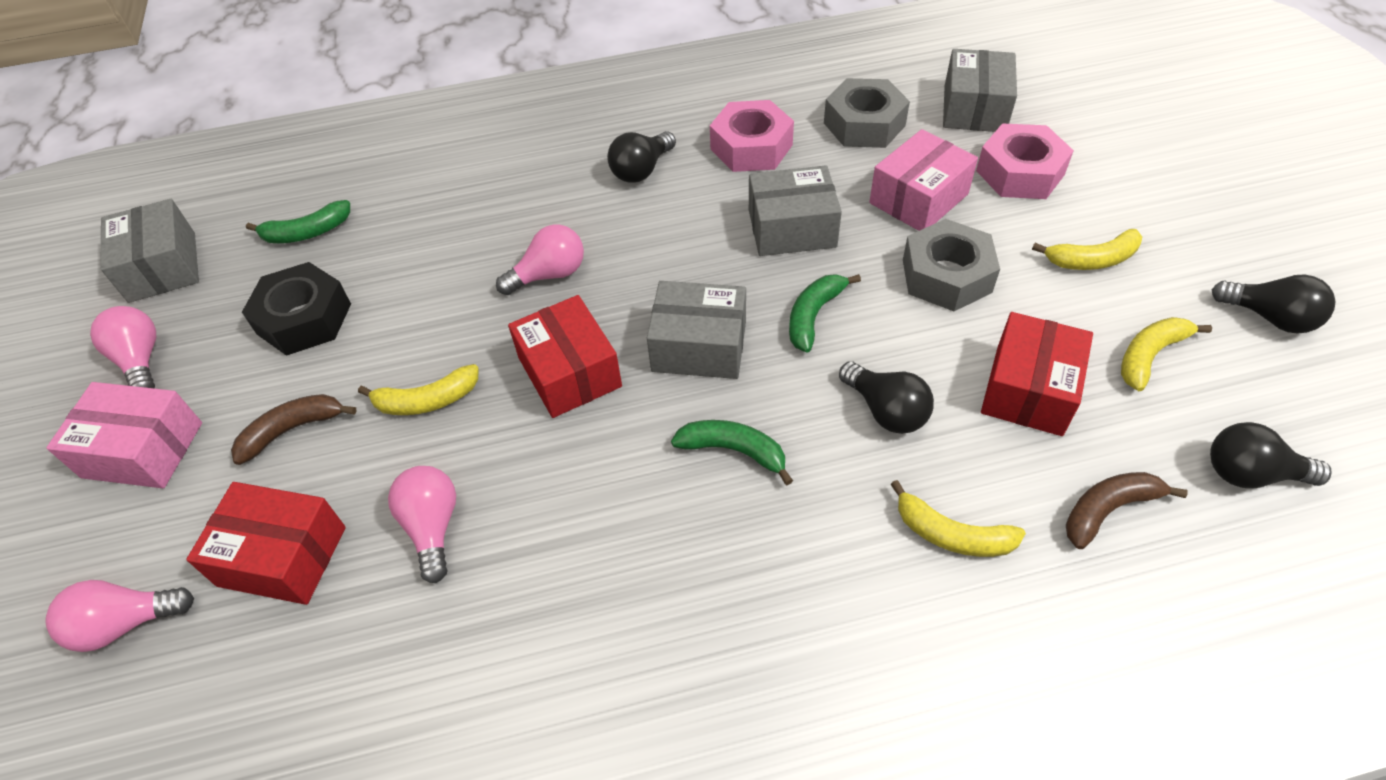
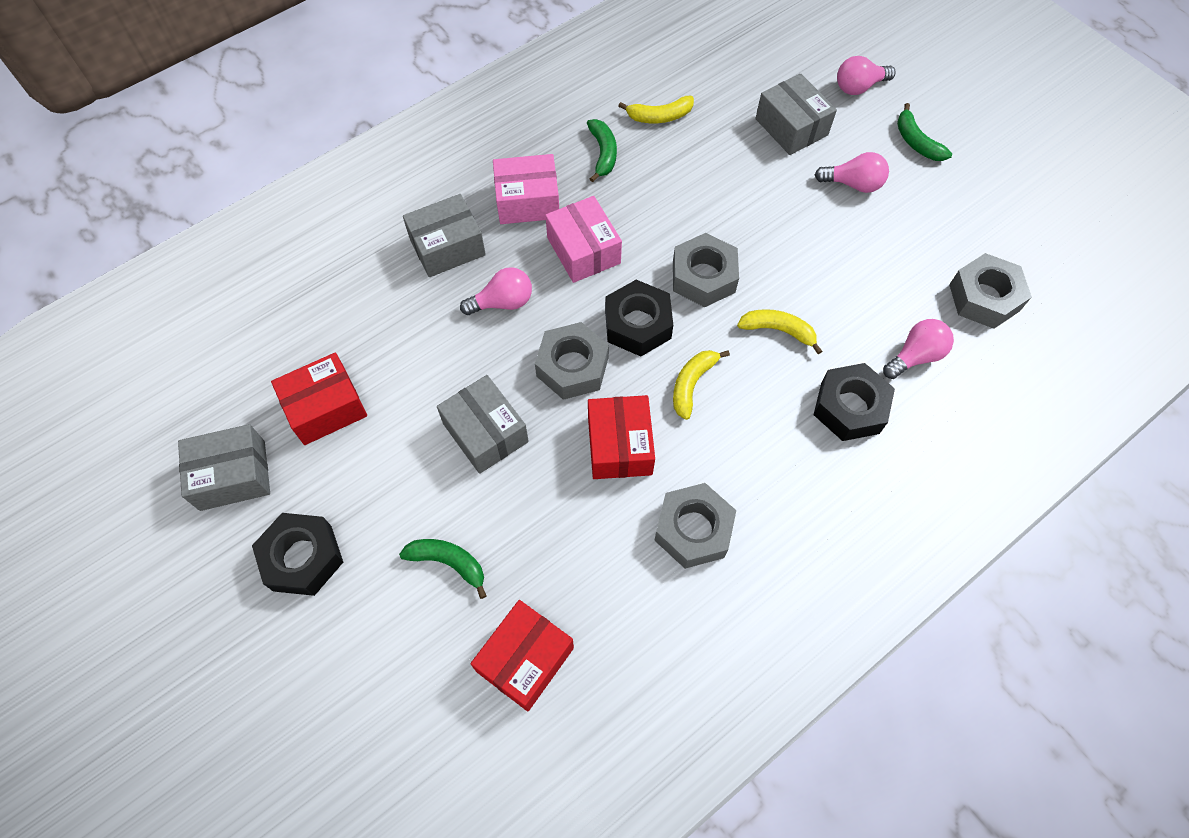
black light bulb: [607,131,676,183] [839,361,934,434] [1210,422,1332,488] [1212,275,1336,334] = 4 -> none = 0
black nut: [242,262,351,356] = 1 -> [252,513,343,596] [605,280,673,356] [814,363,895,441] = 3
brown banana: [231,394,356,465] [1066,472,1188,549] = 2 -> none = 0
grey nut: [824,78,910,148] [903,219,1000,311] = 2 -> [535,322,609,400] [654,483,736,569] [673,233,739,307] [949,253,1032,329] = 4
pink nut: [710,100,794,172] [976,123,1074,199] = 2 -> none = 0
yellow banana: [358,364,479,415] [890,480,1026,557] [1032,229,1142,270] [1121,317,1212,391] = 4 -> [619,96,694,123] [673,350,730,420] [737,309,822,354] = 3

